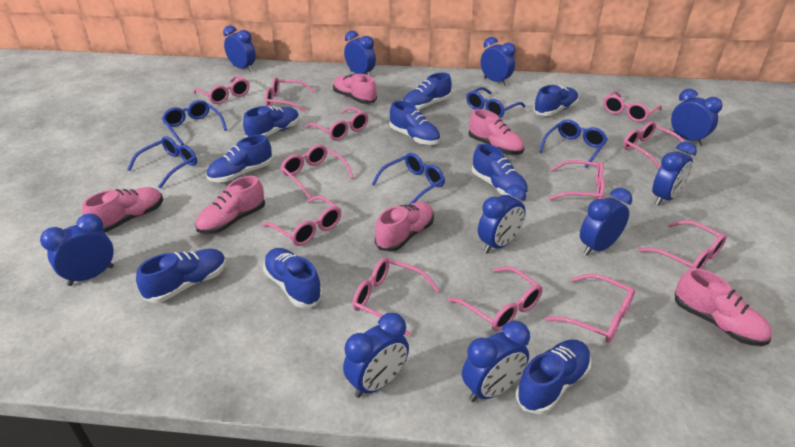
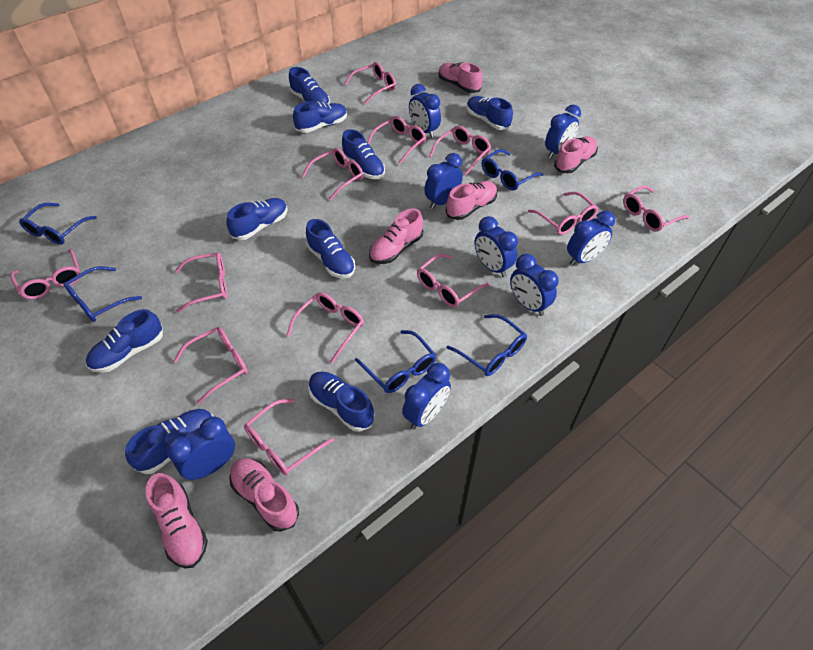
blue clock: [40,213,114,286] [223,25,256,72] [343,313,409,398] [344,31,376,76] [462,321,530,402] [478,184,526,254] [481,37,516,86] [580,188,632,256] [652,141,697,205] [671,88,723,146] = 10 -> [166,416,235,480] [402,363,451,429] [409,84,441,138] [424,153,463,209] [474,216,518,277] [510,254,559,316] [545,105,581,159] [567,211,615,266] = 8

